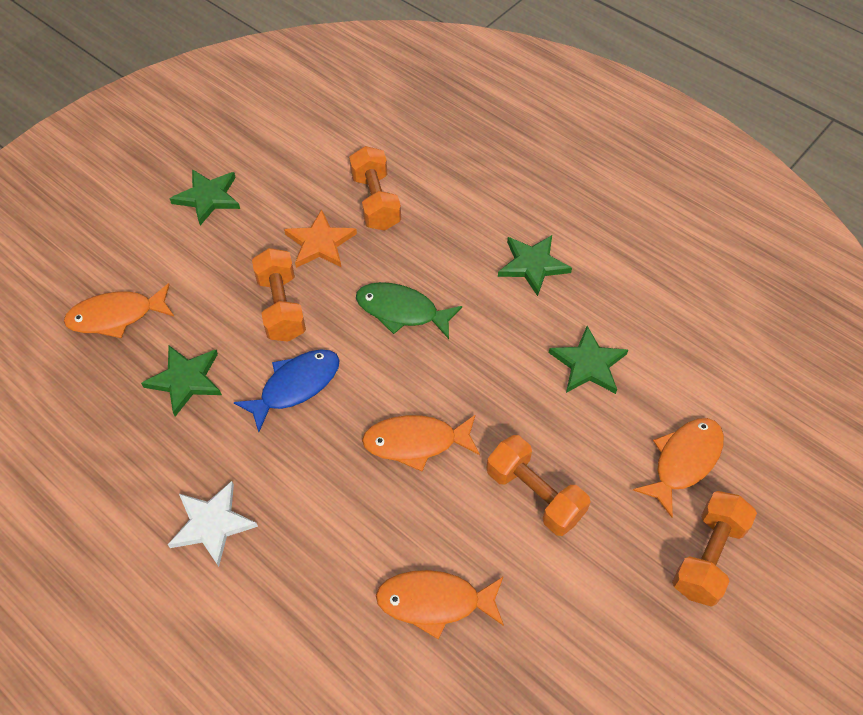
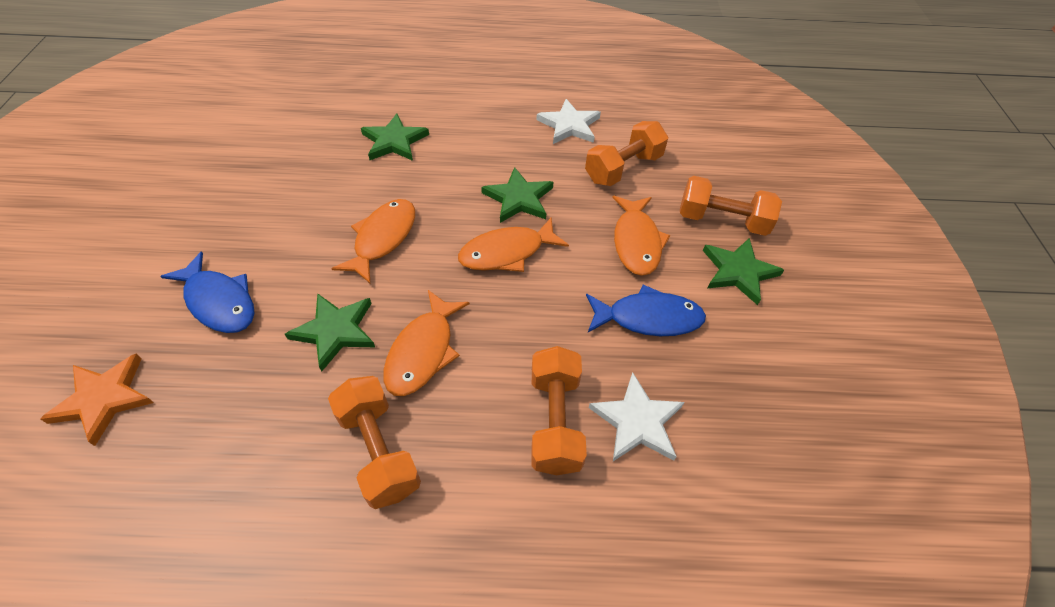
blue fish: [234,349,340,432] = 1 -> [160,251,255,333] [586,284,706,336] = 2
green fish: [356,282,462,339] = 1 -> none = 0
white star: [168,481,258,567] = 1 -> [536,99,601,144] [589,373,684,461] = 2

